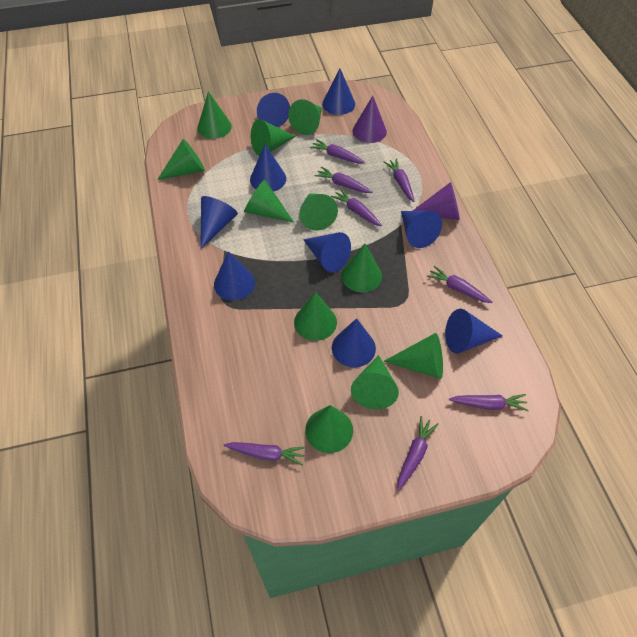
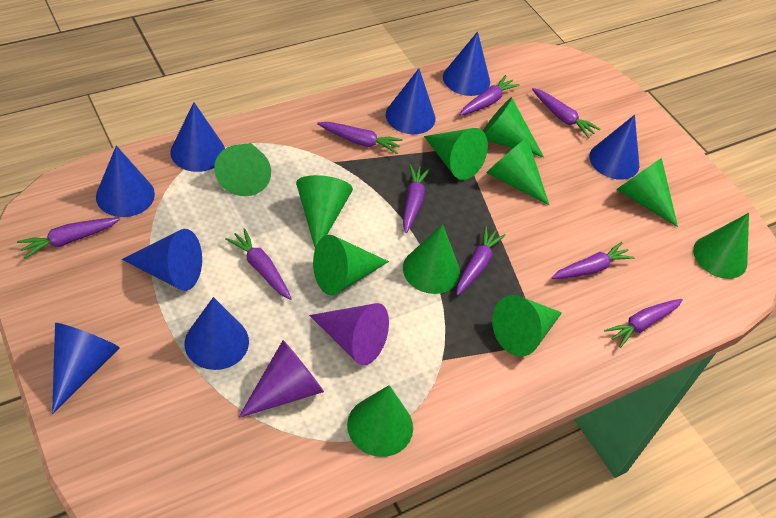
blue cone: [200,196,238,249] [214,251,255,301] [250,144,286,192] [257,93,290,127] [303,232,351,272] [322,69,355,115] [332,318,376,367] [401,211,442,248] [445,309,503,353] = 9 -> [52,323,120,414] [96,146,155,217] [122,229,202,291] [170,103,225,172] [184,297,249,370] [386,68,435,134] [443,32,490,96] [589,115,639,180] = 8
purple carrot: [224,442,306,466] [310,139,365,164] [315,167,372,193] [331,189,382,226] [384,158,414,202] [398,416,439,490] [427,266,492,303] [449,394,529,411] = 8 -> [17,218,120,259] [225,228,292,300] [317,122,403,154] [403,164,430,233] [456,226,506,296] [459,75,520,116] [532,88,600,138] [551,242,635,279] [604,299,683,348] = 9

